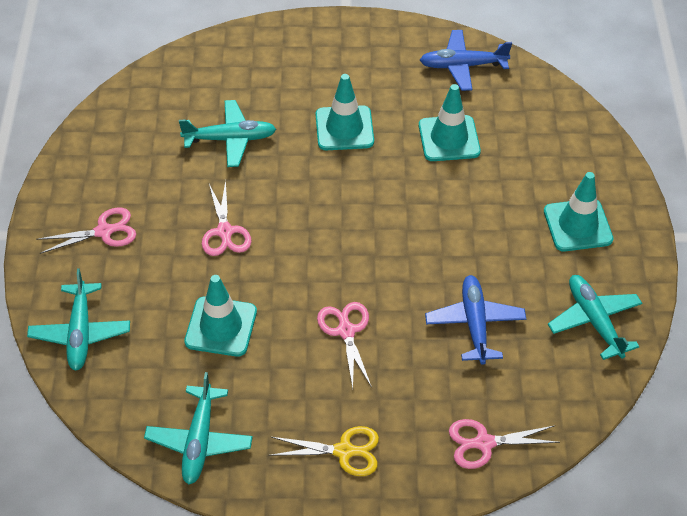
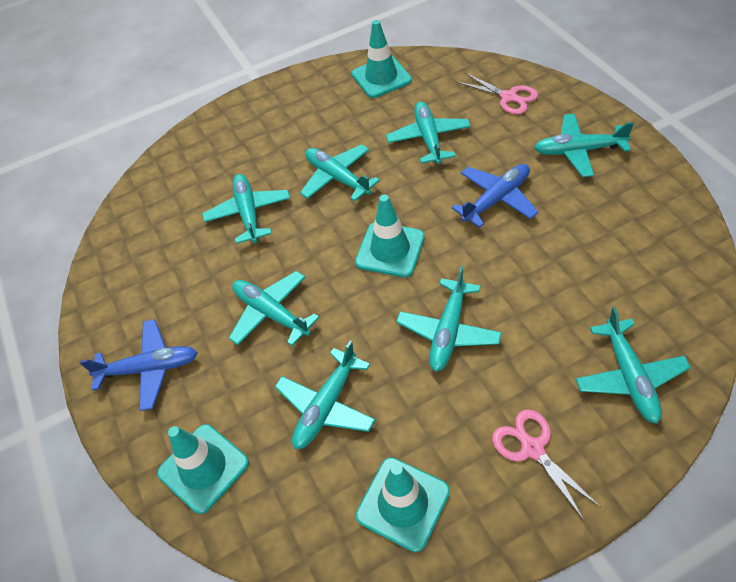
pink scissors: [36,207,136,254] [202,181,252,256] [317,302,372,388] [449,419,560,469] = 4 -> [457,73,538,114] [492,409,600,520] = 2
turquoise plane: [27,268,130,371] [144,372,253,484] [179,100,276,167] [548,275,642,360] = 4 -> [202,174,290,244] [229,271,319,346] [275,341,376,449] [300,144,380,201] [386,101,471,164] [396,266,502,372] [534,114,634,177] [576,307,691,424] = 8
yellow scissors: [269,426,379,476] = 1 -> none = 0

